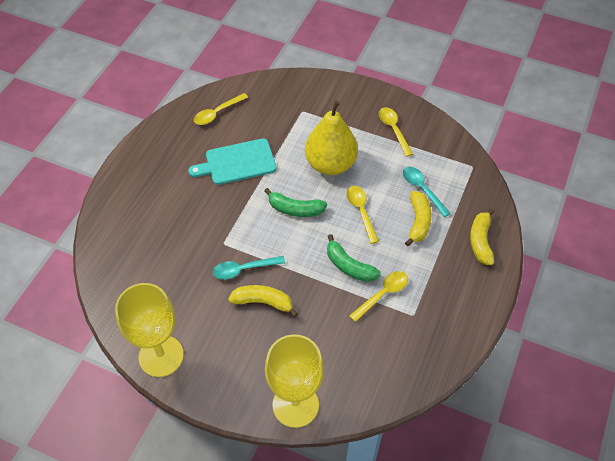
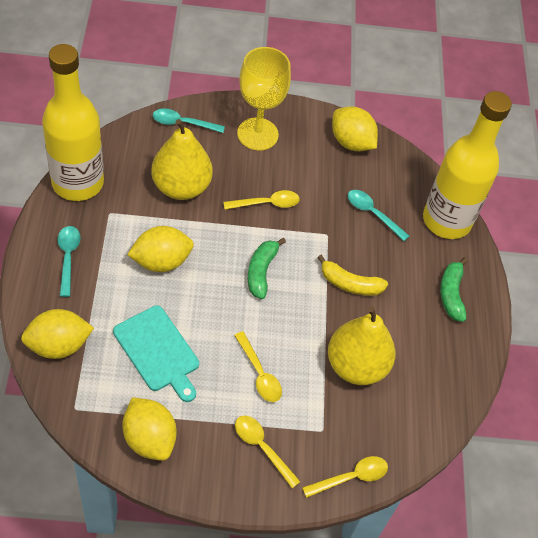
turquoise spoon: [213,256,285,280] [403,167,451,217] = 2 -> [58,226,81,297] [153,108,225,133] [348,190,409,241] = 3
yellow banana: [228,285,298,317] [405,191,432,246] [470,208,495,265] = 3 -> [317,255,388,296] = 1
yellow bottle: none = 0 -> [42,44,104,201] [423,91,512,239] = 2
yellow goblet: [115,283,184,377] [265,334,324,428] = 2 -> [237,47,291,150] = 1
yellow lemon: none = 0 -> [21,309,94,359] [122,397,177,461] [127,226,194,272] [332,106,378,151] = 4
yellow pear: [305,100,358,175] = 1 -> [151,119,213,200] [328,306,396,385] = 2

